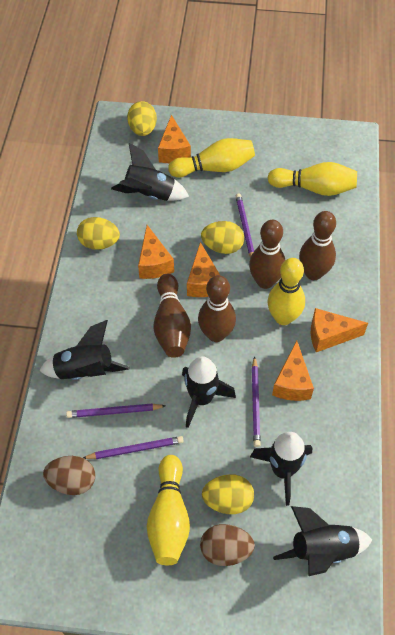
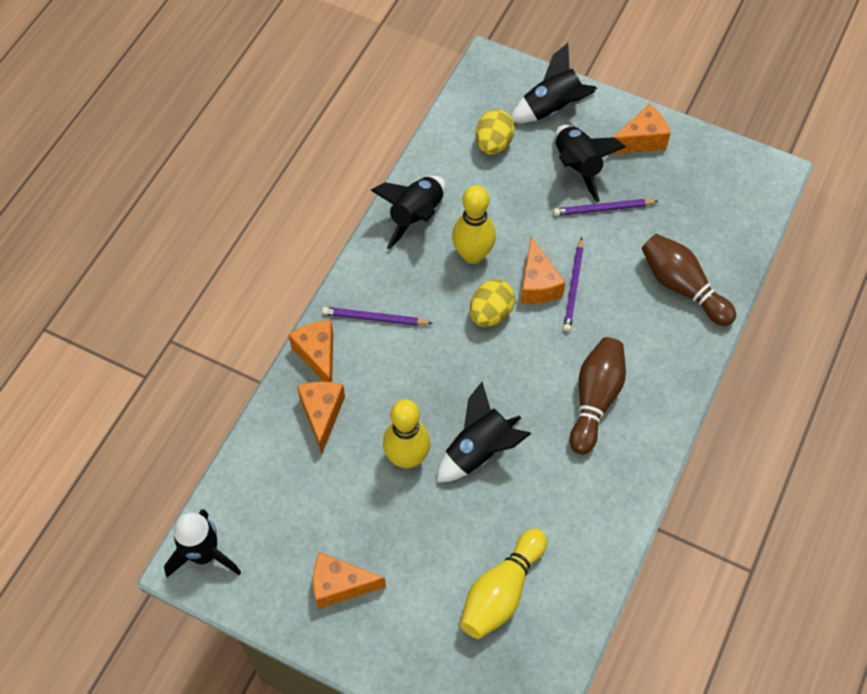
brown bowling pin: [154,274,191,358] [198,275,236,342] [249,220,285,289] [299,211,336,280] = 4 -> [569,337,626,454] [642,234,736,326] = 2
brown egg: [43,456,95,495] [200,524,255,566] = 2 -> none = 0
purple pencil: [66,403,166,418] [83,436,184,459] [236,193,254,258] [252,356,261,447] = 4 -> [322,307,433,326] [553,199,658,216] [563,237,583,332] = 3
yellow bowling pin: [147,455,190,565] [168,138,255,177] [267,162,357,196] [268,258,305,325] = 4 -> [383,399,430,468] [452,185,496,264] [460,528,547,639] = 3
yellow egg: [77,217,120,250] [127,101,157,136] [201,221,244,254] [202,474,254,514] = 4 -> [470,279,515,327] [475,109,515,155] = 2

